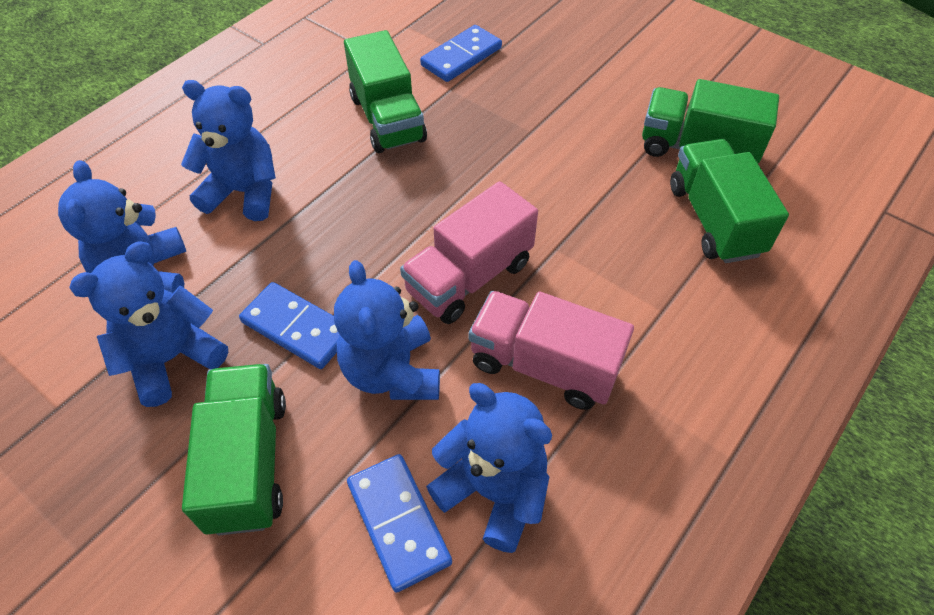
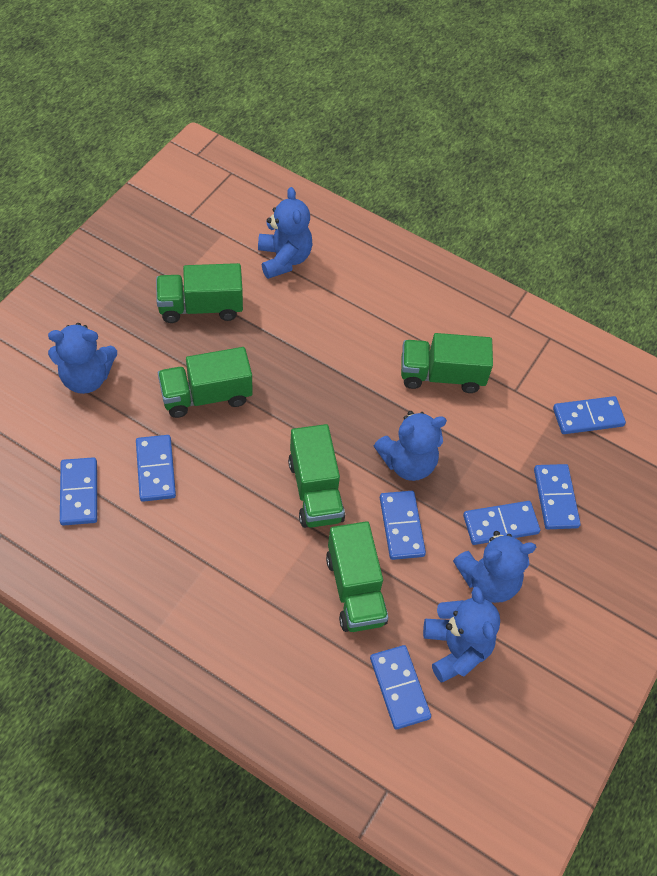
blue domino: [239,282,339,369] [347,454,452,593] [420,25,502,82] = 3 -> [60,457,97,526] [136,435,176,502] [370,645,431,729] [380,491,426,560] [463,501,540,545] [534,464,581,529] [553,396,626,434] = 7
green truck: [182,364,286,535] [344,30,427,153] [642,79,779,163] [670,139,789,263] = 4 -> [156,263,243,323] [158,347,252,418] [288,424,345,528] [326,521,388,632] [401,333,493,393] = 5
pink truck: [400,181,538,324] [469,291,634,410] = 2 -> none = 0

